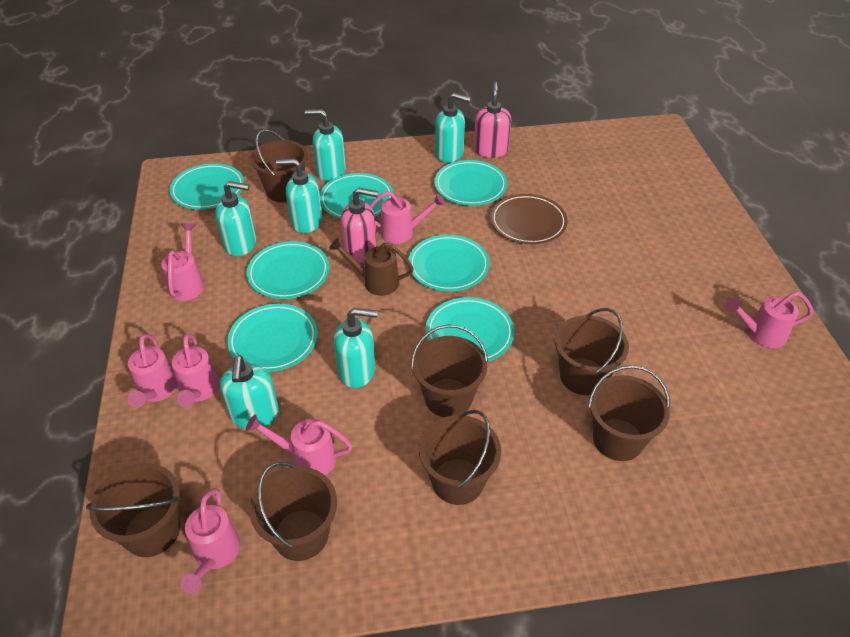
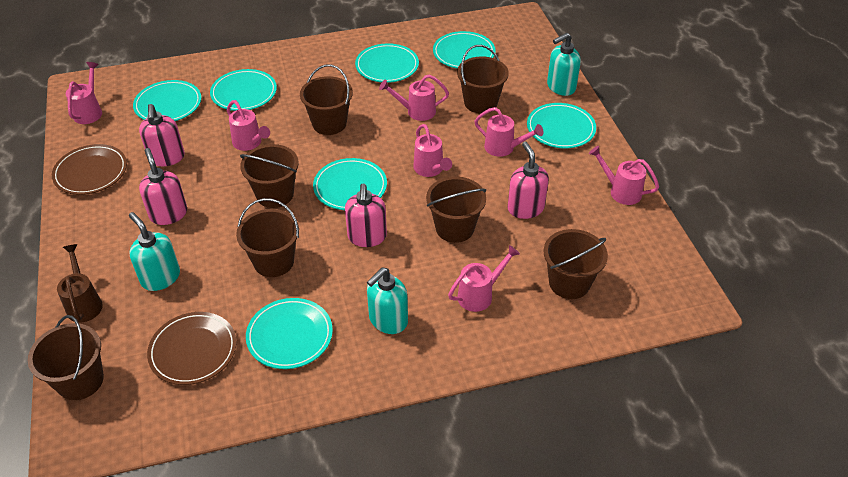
brown plate: [490,194,568,244] = 1 -> [52,144,127,195] [147,312,237,385] = 2
pink soap dispenser: [341,187,379,263] [474,82,511,158] = 2 -> [139,104,185,166] [139,148,187,225] [345,184,387,247] [507,142,549,219] = 4
turquoise soap dispenser: [215,181,256,257] [220,356,279,429] [276,159,322,233] [305,109,346,181] [334,308,378,388] [435,93,471,163] = 6 -> [129,212,180,291] [367,267,408,334] [547,33,581,96] = 3

